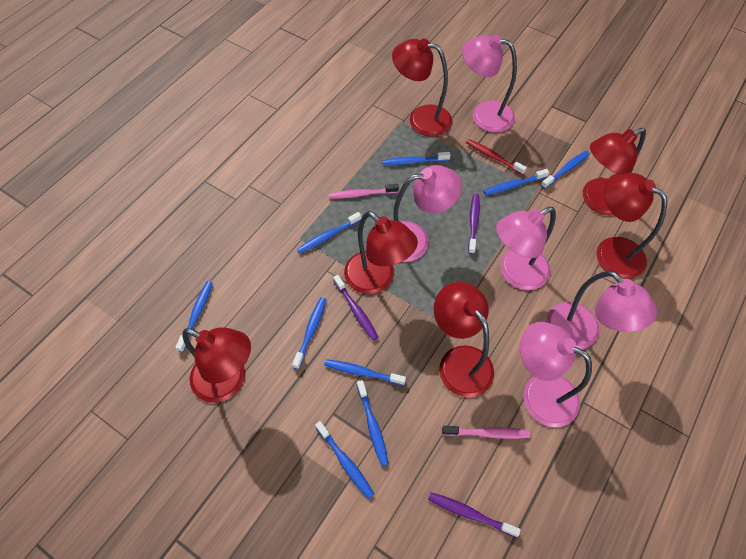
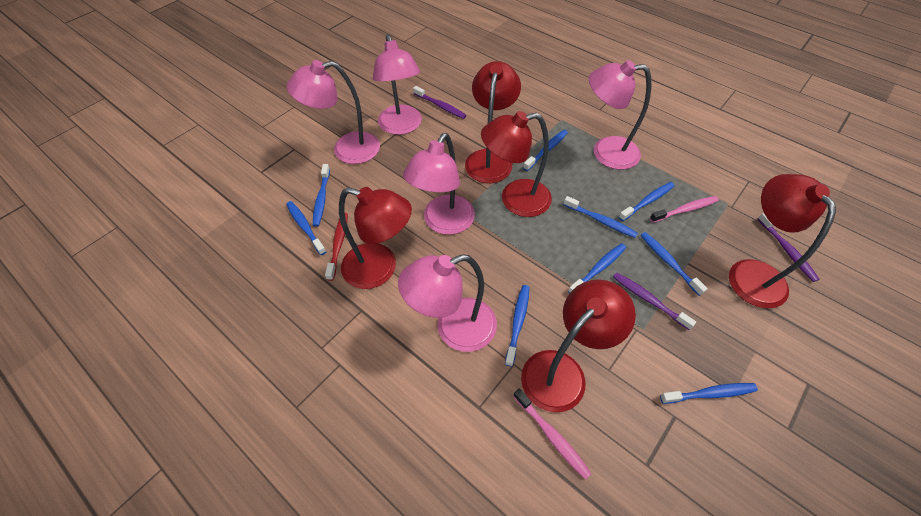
red lamp: [182,327,251,403] [344,211,418,294] [392,39,452,137] [434,282,494,397] [583,128,646,216] [596,173,667,279] = 6 -> [339,187,412,289] [465,61,521,183] [481,111,552,217] [521,279,636,413] [729,174,836,308] = 5

